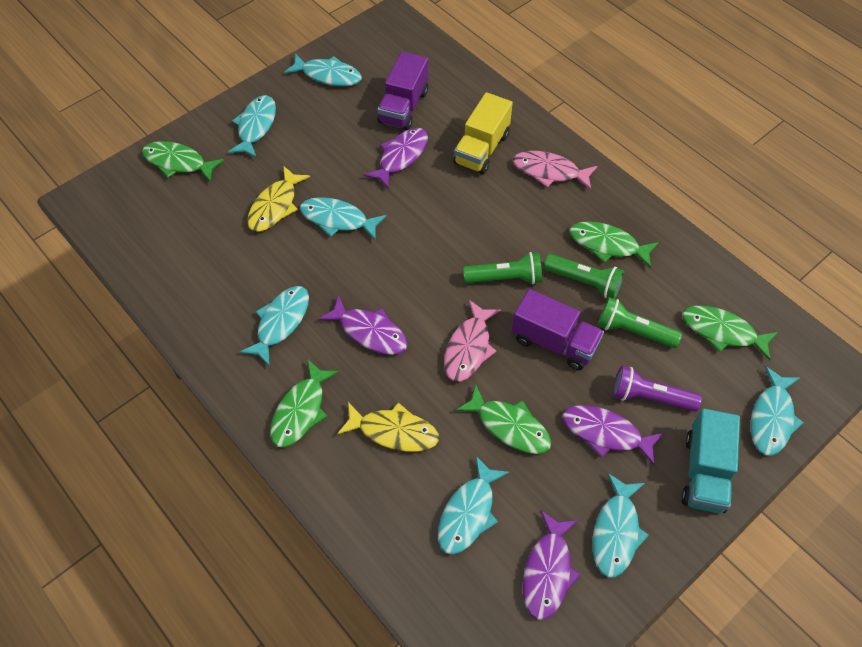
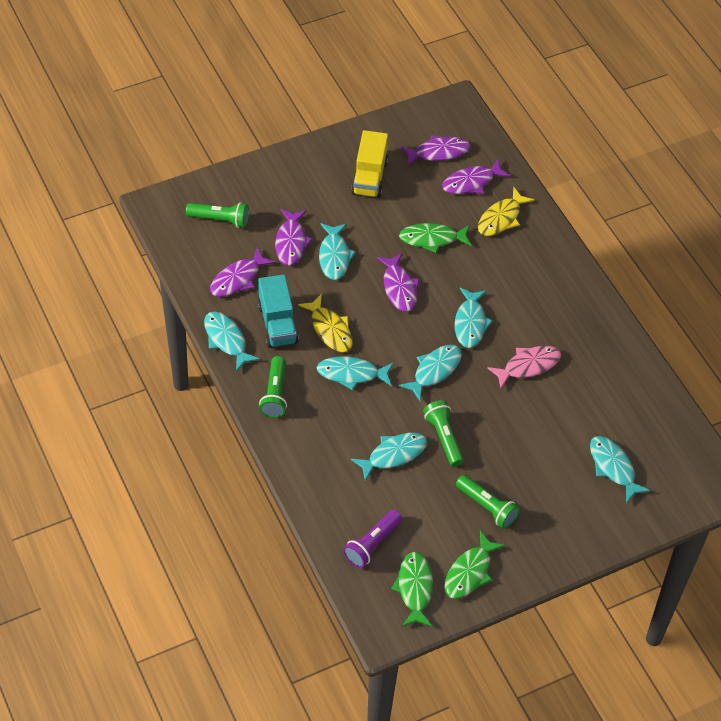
green fish: [142,141,224,182] [270,360,339,448] [455,383,551,454] [569,221,659,268] [682,306,778,361] = 5 -> [391,552,433,627] [399,223,472,253] [444,531,505,599] = 3
green flashlight: [463,252,542,284] [544,254,624,299] [597,297,682,348] = 3 -> [186,202,249,228] [259,356,287,418] [423,400,464,467] [456,475,520,529] = 4
pink fish: [444,300,501,382] [513,151,597,190] = 2 -> [487,346,561,389] = 1
purple fish: [319,295,408,355] [363,128,428,189] [523,510,581,620] [563,405,664,465] = 4 -> [210,248,275,297] [275,209,313,266] [376,253,420,312] [400,135,470,165] [442,159,511,194] = 5
purple truck: [377,52,428,130] [512,289,604,370] = 2 -> none = 0

